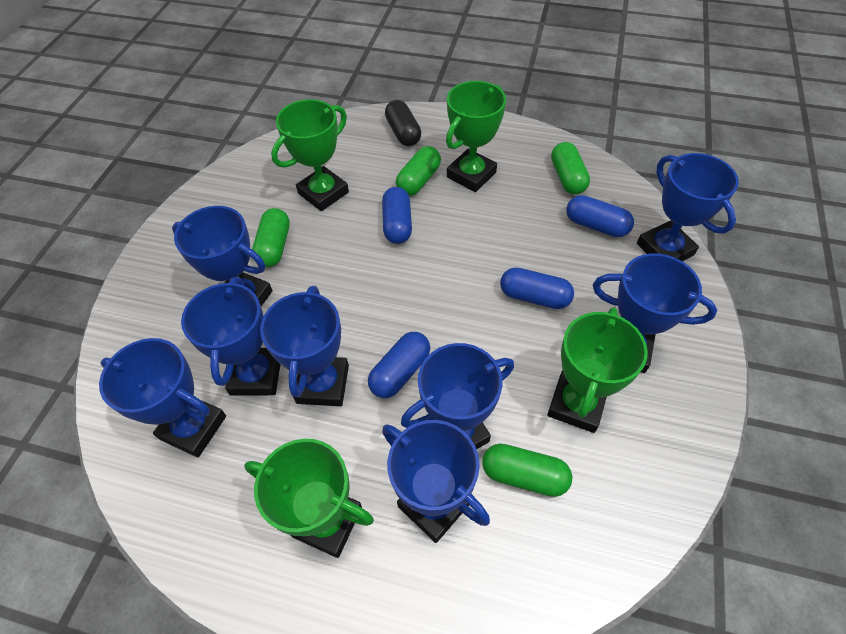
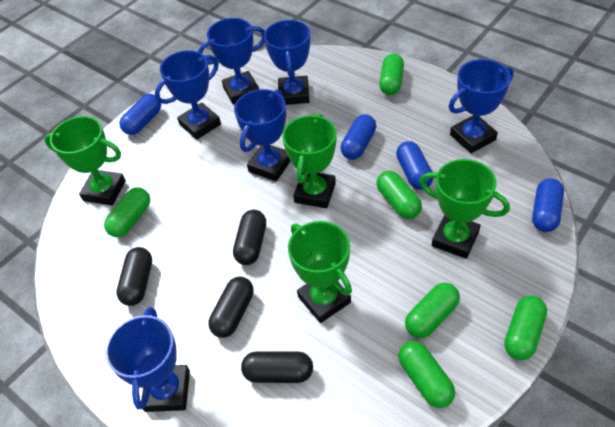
black capsule: [385,100,421,146] = 1 -> [116,247,152,306] [208,277,254,338] [233,210,266,265] [241,351,313,383] = 4
blue trophy: [99,338,226,457] [172,206,273,306] [181,277,281,396] [260,286,349,406] [382,420,490,543] [401,343,514,449] [593,253,717,373] [637,153,739,261] = 8 -> [105,307,190,412] [155,50,221,140] [198,18,265,105] [234,89,291,181] [264,20,310,105] [449,59,514,153] = 6
green capsule: [252,208,290,267] [396,146,441,196] [482,444,572,497] [551,142,590,194] = 4 -> [104,187,150,237] [376,171,422,219] [379,53,404,95] [398,341,455,408] [405,283,460,338] [504,296,547,360] = 6

